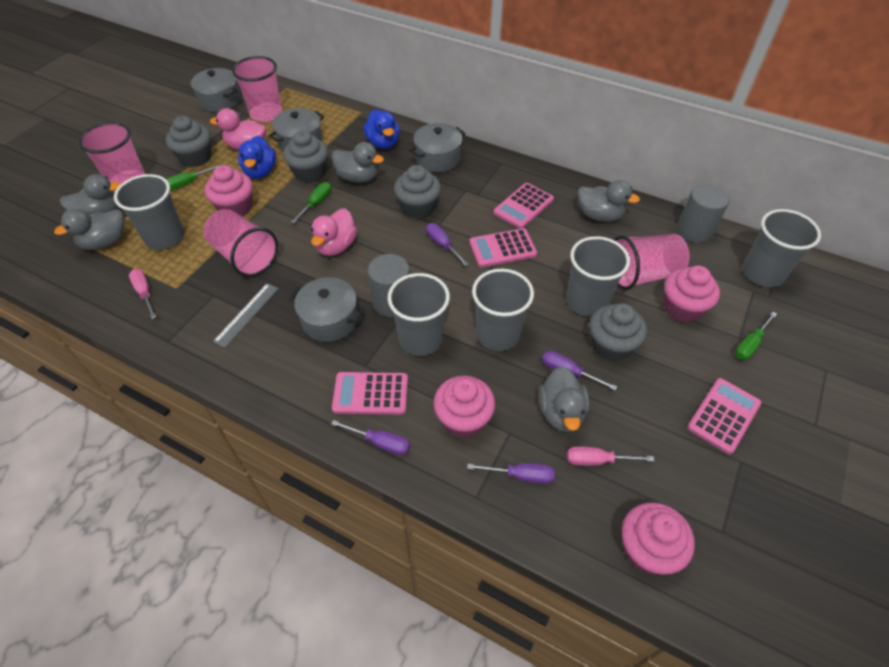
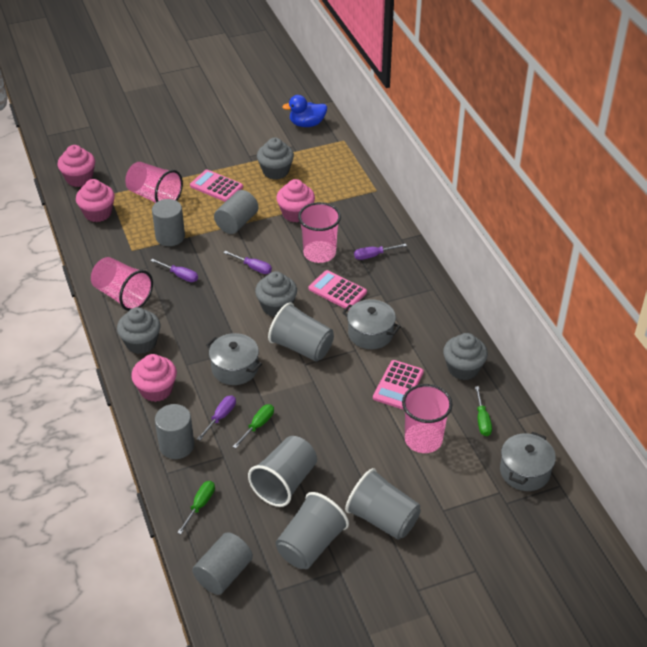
blue duck: [238,136,276,179] [364,109,400,149] = 2 -> [282,95,327,127] = 1
grey cup: [114,174,184,250] [388,273,450,356] [472,269,534,351] [566,236,630,317] [743,209,821,287] = 5 -> [248,436,317,507] [268,302,334,361] [276,492,349,569] [345,468,421,540] = 4
grey cylinder: [368,254,410,317] [677,184,730,243] = 2 -> [152,199,185,246] [155,404,194,459] [192,532,253,595] [214,190,258,234] = 4
grey duck: [54,209,125,250] [60,174,121,215] [331,142,384,183] [539,366,589,432] [578,180,640,222] = 5 -> none = 0
grey pot: [191,68,241,112] [269,108,324,152] [289,277,364,342] [410,123,466,172] = 4 -> [206,333,262,385] [342,299,401,349] [500,432,556,491] = 3
grey ruler: [213,283,279,348] = 1 -> none = 0
pink calculator: [332,372,408,415] [469,228,537,267] [493,183,554,229] [687,378,762,454] = 4 -> [190,169,243,202] [309,270,367,310] [373,360,424,410] = 3
pink duck: [210,108,266,150] [311,208,357,256] = 2 -> none = 0
pink screwdriver: [129,269,156,319] [567,446,654,466] = 2 -> none = 0

